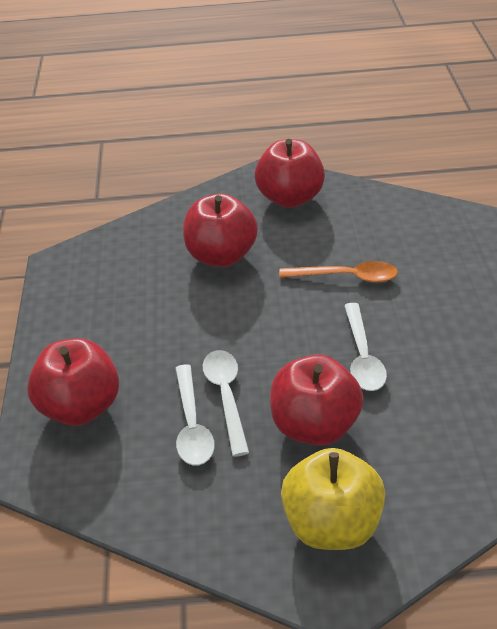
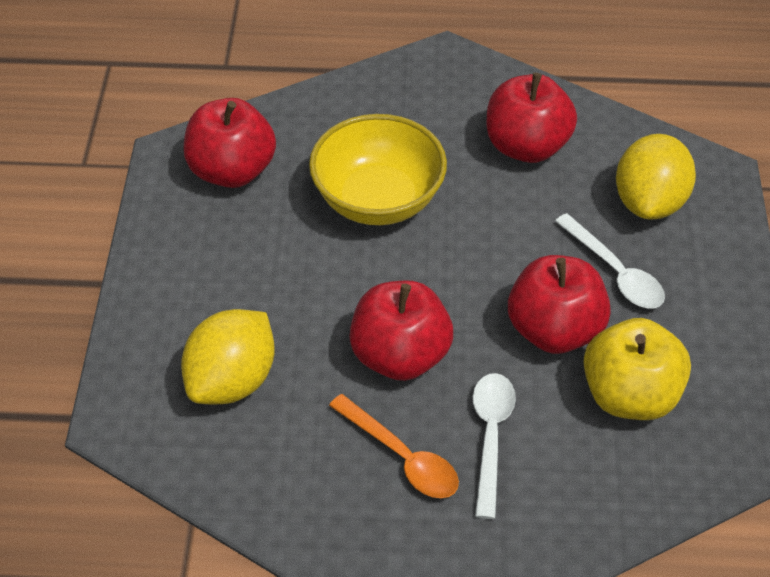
white spoon: [175,364,215,465] [203,350,249,457] [344,303,387,391] = 3 -> [473,373,516,519] [555,213,665,308] = 2
yellow bowl: none = 0 -> [309,114,447,225] = 1
yellow lemon: none = 0 -> [181,309,275,405] [616,134,696,220] = 2

